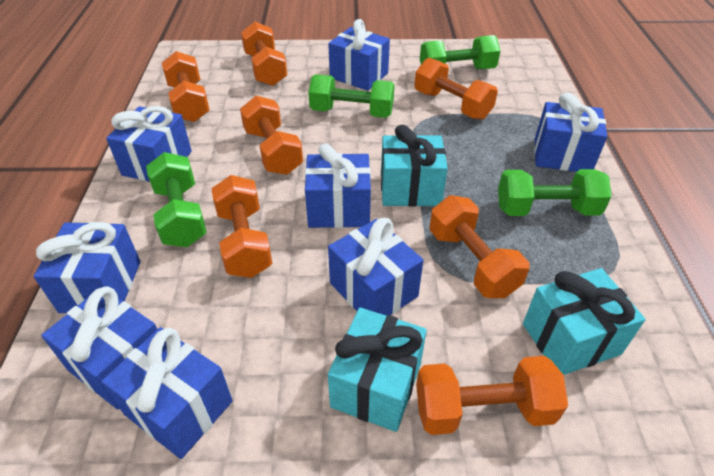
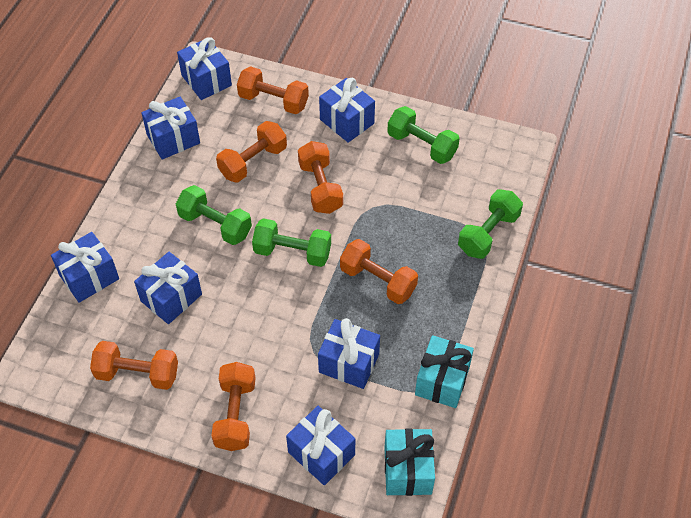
blue gift: [33,222,141,313] [41,286,157,410] [101,327,233,459] [106,106,192,182] [305,143,371,228] [328,19,390,91] [328,218,424,316] [534,93,607,172] = 8 -> [51,232,119,303] [134,252,202,324] [141,97,200,160] [177,37,232,100] [286,406,355,485] [318,318,380,389] [319,78,375,143] = 7
orange dumbbell: [162,51,210,122] [211,175,272,278] [240,95,303,175] [241,22,287,86] [415,58,498,120] [416,356,568,435] [429,195,529,298] = 7 -> [90,341,178,390] [211,362,255,451] [216,121,287,183] [237,66,309,114] [298,141,343,214] [340,239,418,304] = 6
turquoise gift: [328,308,427,432] [381,125,448,206] [523,268,646,375] = 3 -> [384,429,435,496] [415,335,474,408] = 2

